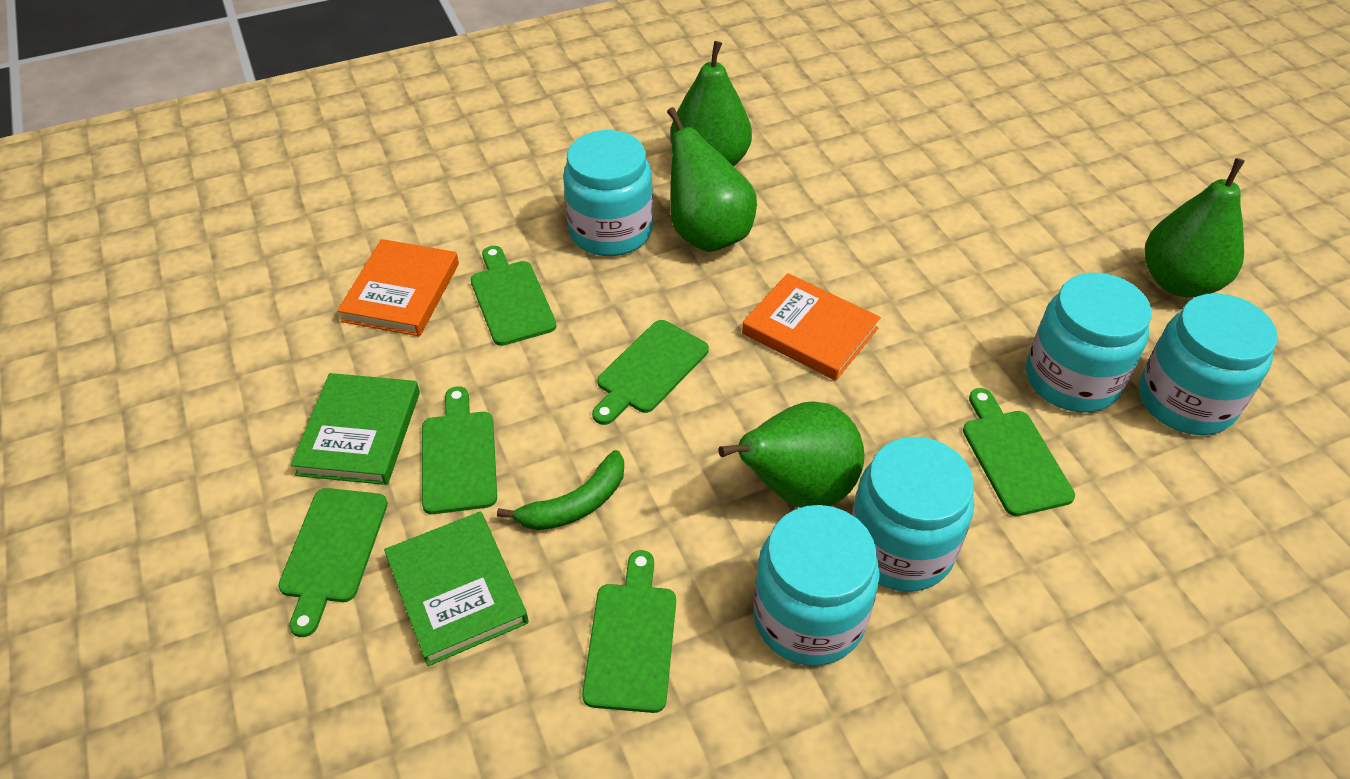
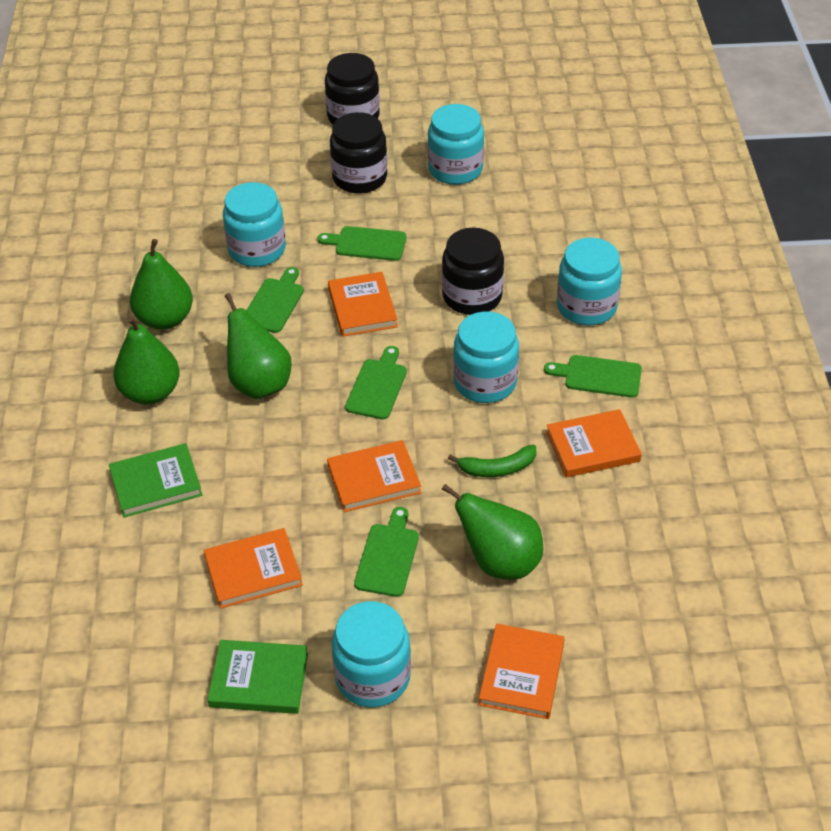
black jar: none = 0 -> [325,53,380,124] [330,112,387,194] [442,228,504,315] = 3
green cutting board: [278,488,388,637] [422,386,497,514] [470,246,557,346] [582,550,676,713] [592,320,709,425] [963,388,1075,516] = 6 -> [246,267,304,333] [317,226,406,261] [345,346,407,419] [354,507,419,597] [544,355,642,398] = 5
orange book: [337,239,459,336] [742,273,881,381] = 2 -> [204,528,303,609] [327,440,421,512] [328,272,398,337] [479,624,565,719] [546,409,642,477] = 5

